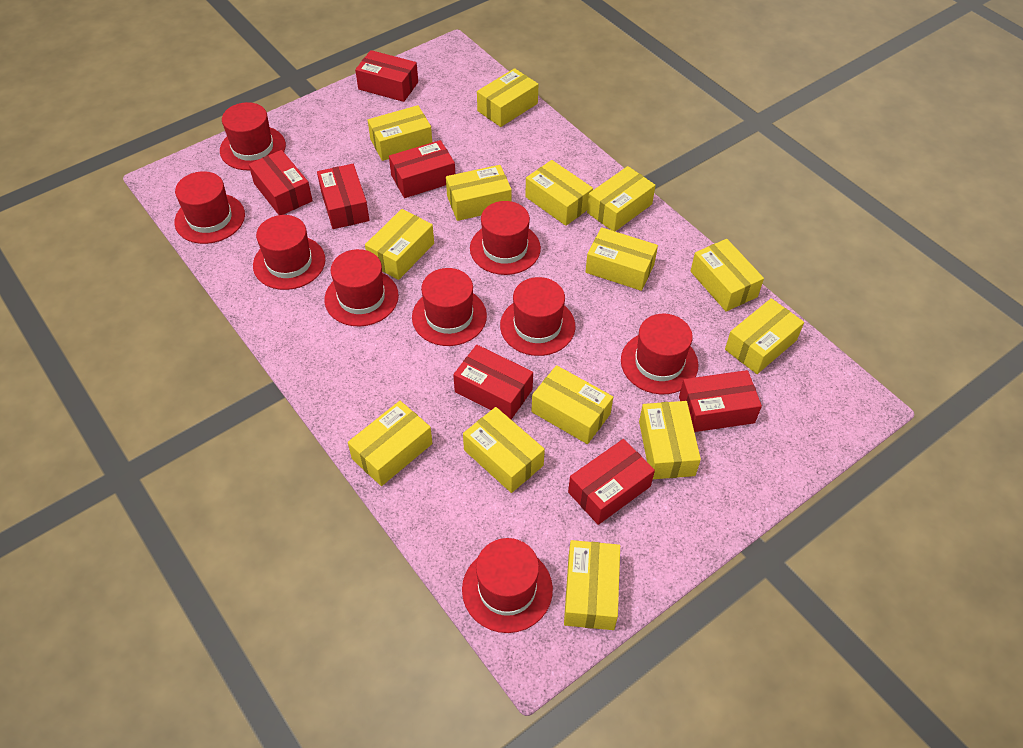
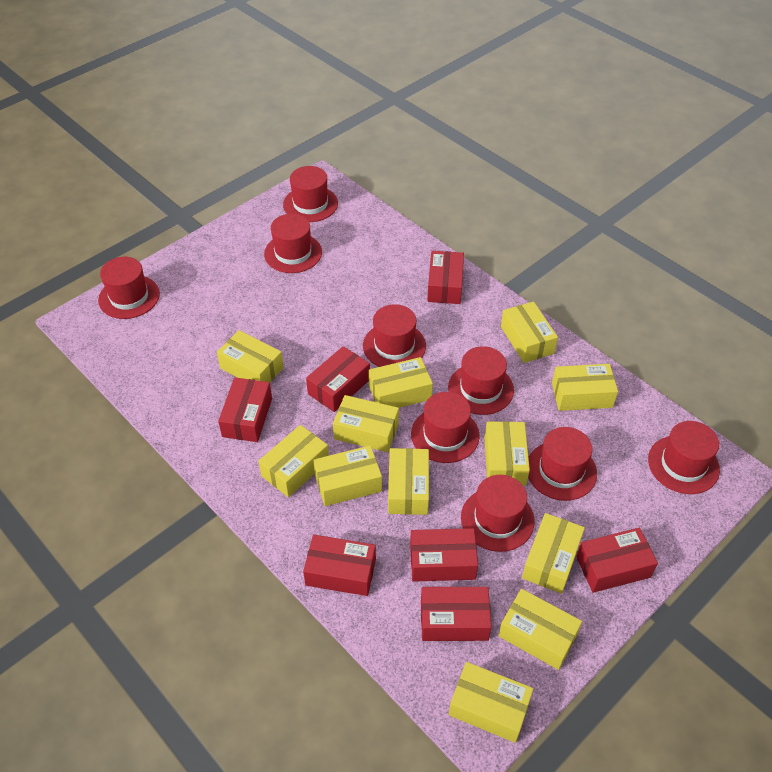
yellow box: [348,401,432,486] [365,209,434,280] [368,105,432,161] [446,165,512,221] [463,407,545,493] [477,68,538,127] [525,160,593,226] [531,365,613,444] [564,540,620,630] [585,227,658,291] [587,166,656,231] [639,401,701,479] [691,239,764,312] [725,298,804,374] = 14 -> [217,330,284,382] [259,425,329,497] [313,445,382,506] [333,395,399,452] [369,357,433,408] [388,448,429,515] [449,662,533,743] [484,421,530,486] [499,589,582,670] [501,301,558,363] [522,513,585,594] [552,364,618,411] = 12

